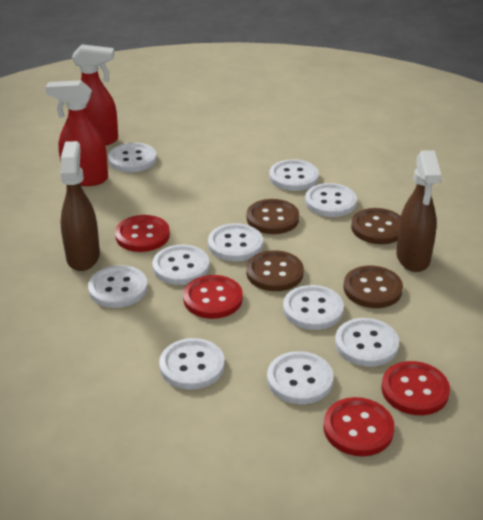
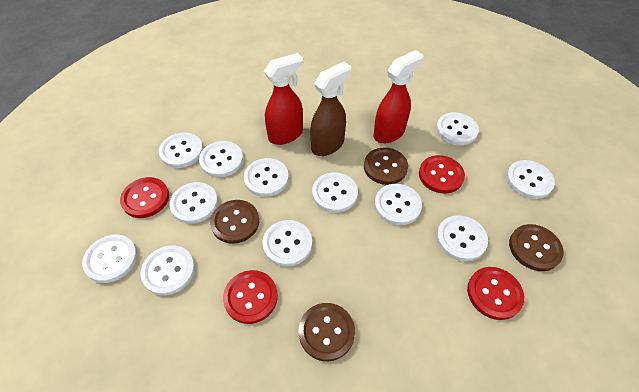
brown spray bottle: [60,141,100,271] [396,150,441,272] = 2 -> [310,62,351,156] = 1
white button: [88,265,147,308] [108,143,157,172] [152,245,209,285] [159,338,225,389] [208,223,263,261] [267,351,333,404] [269,159,319,191] [283,285,344,330] [305,183,357,217] [335,318,399,367] = 10 -> [82,234,137,283] [141,245,195,295] [159,133,203,168] [169,182,218,224] [199,141,243,177] [244,158,289,197] [262,220,312,267] [312,172,358,213] [374,184,422,225] [436,112,479,145] [436,215,488,261] [506,160,555,199] = 12

